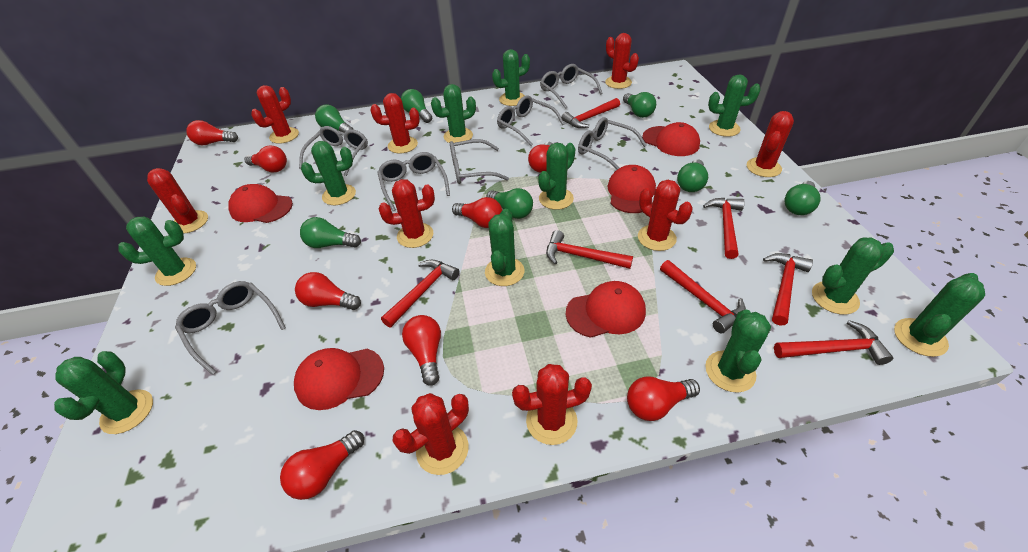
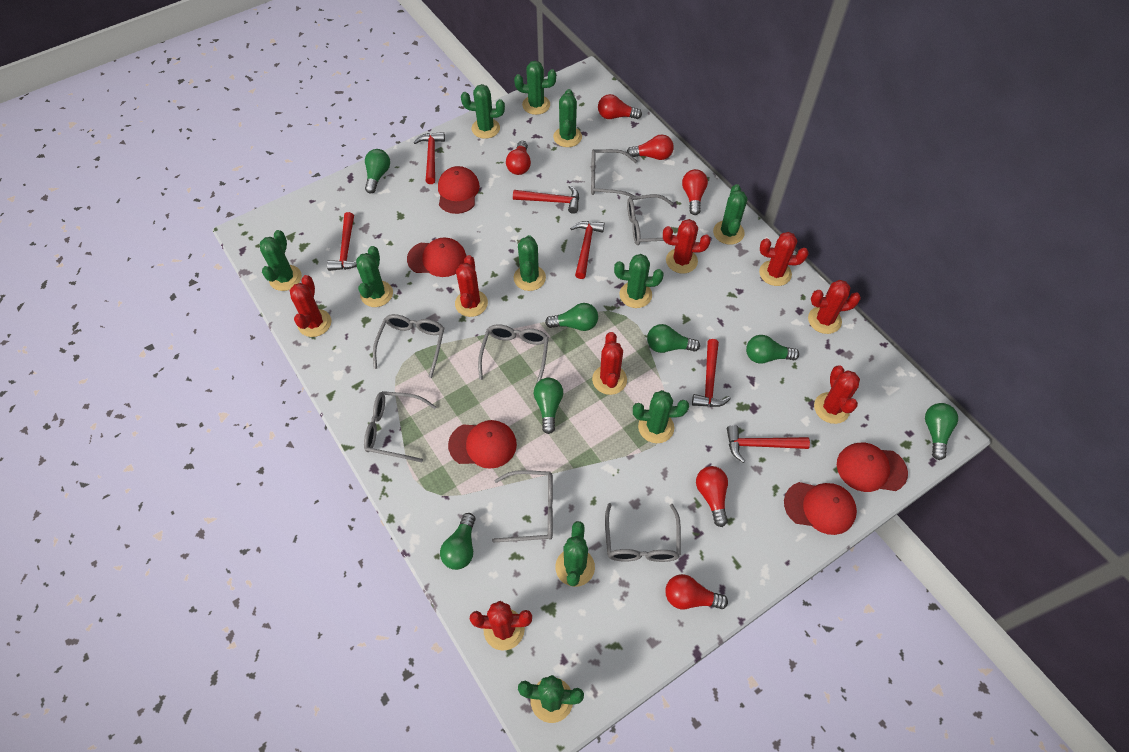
red cactus: [147,168,208,234] [251,85,299,144] [371,93,420,153] [379,179,435,248] [393,393,469,475] [512,364,592,445] [605,33,639,89] [638,180,692,251] [747,111,794,177] = 9 -> [290,275,331,337] [455,255,488,317] [470,601,532,651] [592,332,627,395] [663,219,711,274] [759,232,808,286] [808,280,861,334] [814,366,860,424] = 8
red hammer: [381,260,460,327] [546,230,633,269] [561,98,620,128] [660,260,746,333] [703,198,745,259] [763,253,813,326] [774,320,893,365] = 7 -> [327,212,357,271] [413,132,445,184] [513,185,579,214] [570,221,604,279] [692,339,731,407] [727,425,810,463] = 6
red light bulb: [186,120,238,145] [244,146,287,172] [280,430,364,500] [295,272,361,310] [402,315,441,386] [452,197,502,228] [528,142,553,173] [627,376,700,421] = 8 -> [506,141,531,175] [598,94,642,119] [627,135,674,160] [665,574,728,609] [682,169,708,215] [696,466,728,527] = 6

